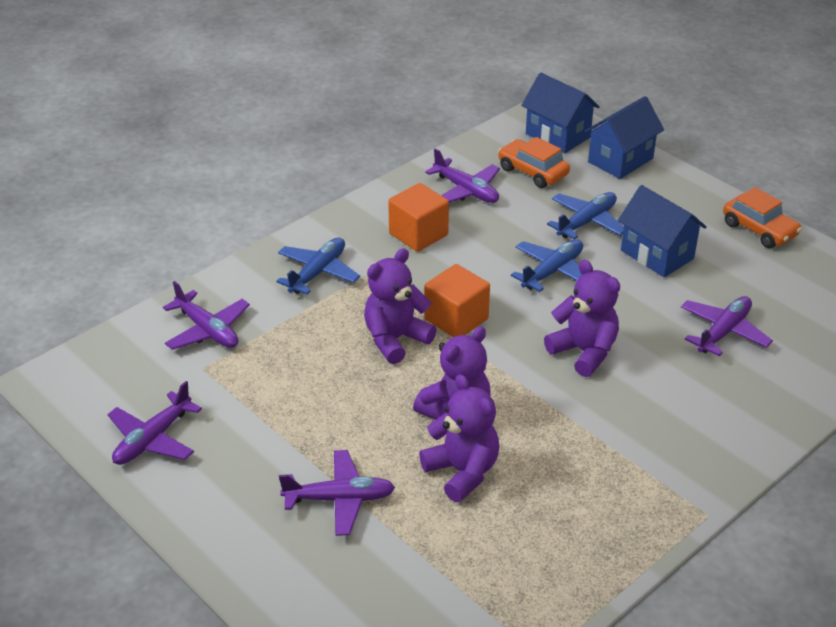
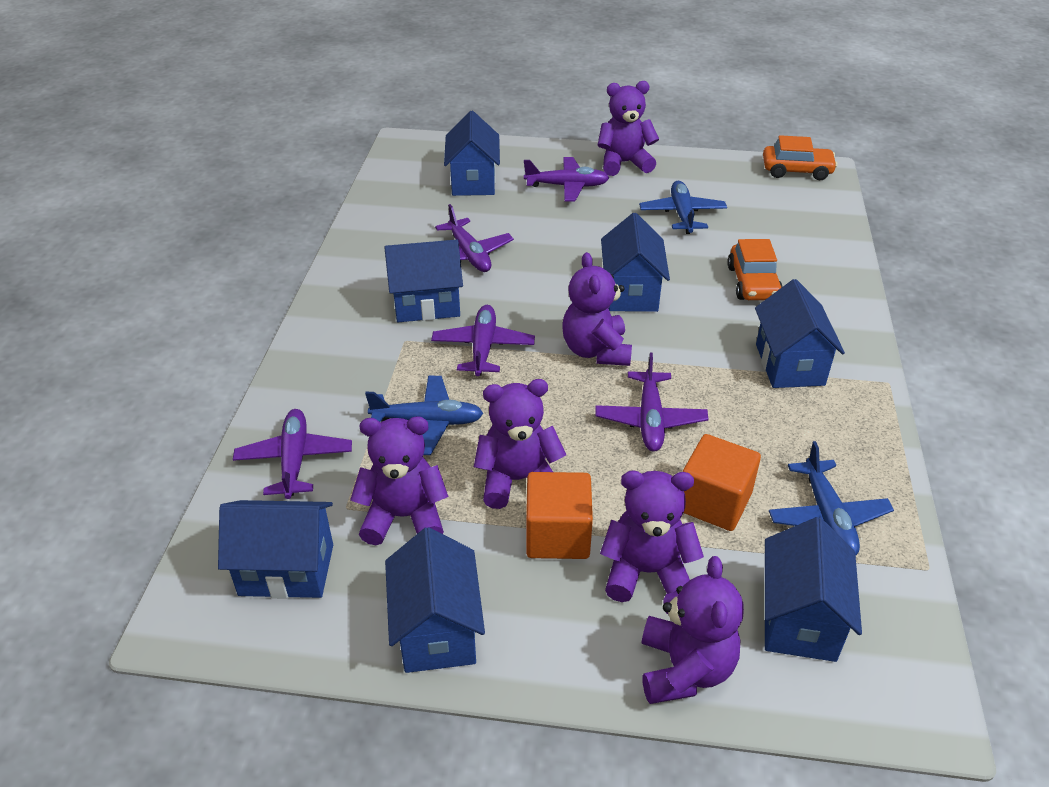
blue house: [521,73,600,153] [585,96,664,179] [618,185,707,277] = 3 -> [218,500,333,599] [384,240,463,322] [385,527,485,673] [444,111,500,196] [601,213,670,312] [755,279,845,388] [765,517,862,662] = 7
purple teddy bear: [364,248,437,364] [413,327,490,420] [419,374,499,502] [544,260,620,377] = 4 -> [350,416,448,545] [474,379,566,509] [562,252,632,366] [598,81,659,176] [600,470,704,602] [642,556,744,704] = 6

